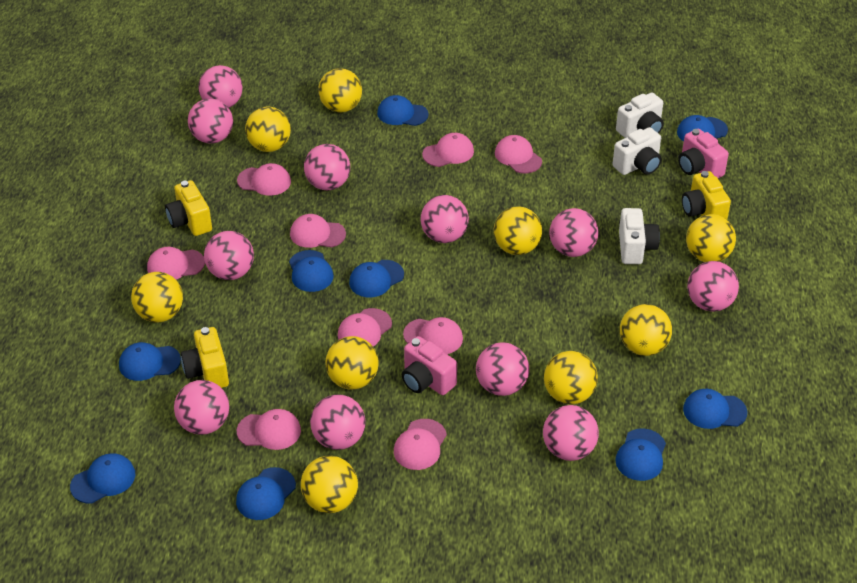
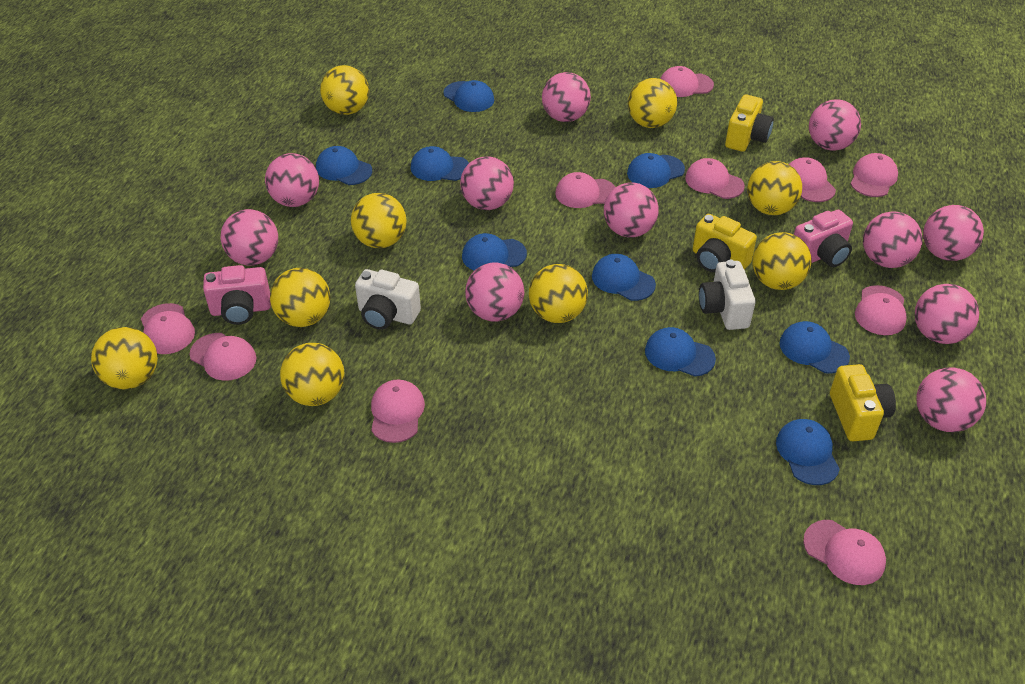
pink cap: [147,247,205,280] [237,163,291,196] [237,409,301,450] [290,214,346,248] [338,308,392,346] [394,419,447,470] [403,317,463,354] [422,133,474,167] [495,135,542,173] = 9 -> [141,303,195,354] [189,333,256,381] [371,380,425,443] [555,172,615,208] [660,66,714,97] [685,158,745,199] [789,157,836,202] [803,520,886,585] [850,153,898,197] [855,285,907,335] = 10
white camera: [612,127,662,175] [616,93,664,138] [619,208,660,264] = 3 -> [355,269,421,330] [699,260,756,330] = 2

